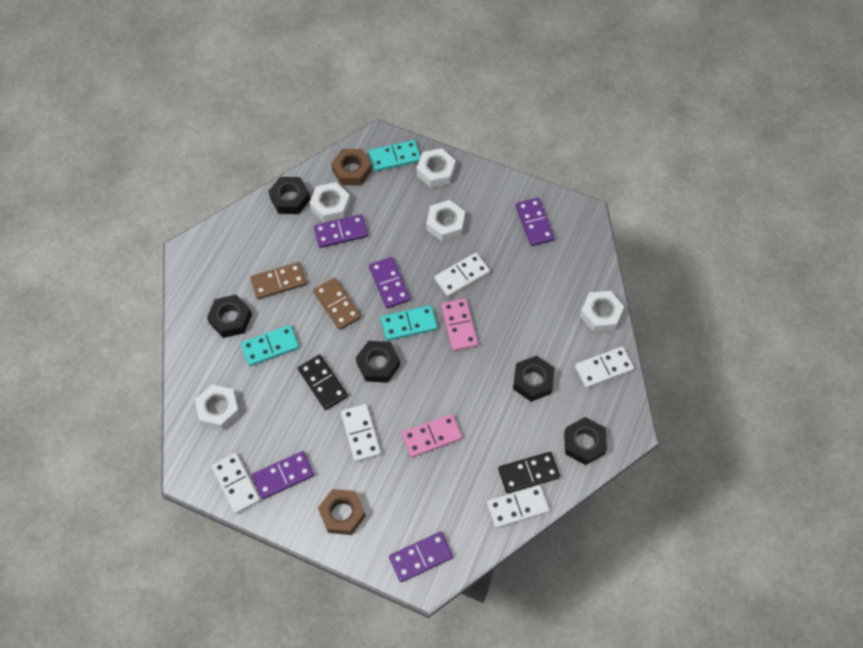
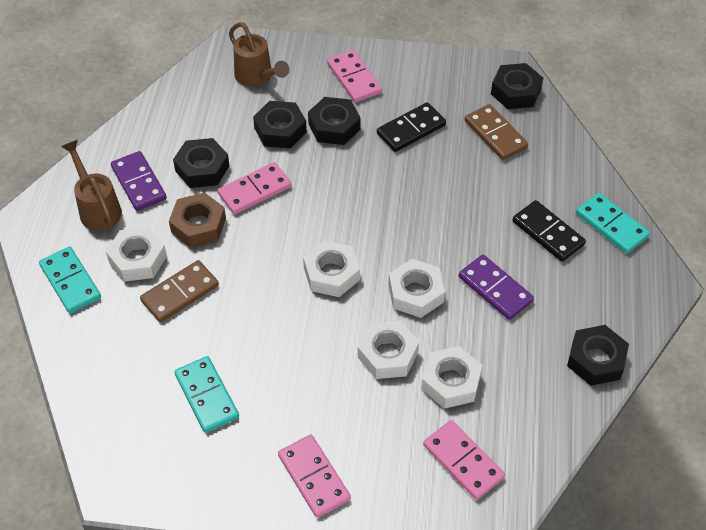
brown nut: [318,489,366,535] [331,149,372,185] = 2 -> [169,193,226,248] = 1
brown watering can: none = 0 -> [61,140,122,231] [229,22,289,87] = 2
pink domino: [402,414,462,458] [441,299,478,351] = 2 -> [218,162,291,215] [278,434,351,518] [327,50,382,103] [423,420,505,500] = 4
purple domino: [252,451,314,499] [314,214,368,248] [369,257,410,308] [389,532,453,582] [516,198,555,246] = 5 -> [111,151,167,211] [459,255,534,320] = 2
white domino: [211,453,260,514] [341,404,381,462] [434,253,490,297] [487,485,549,528] [575,346,634,388] = 5 -> none = 0

